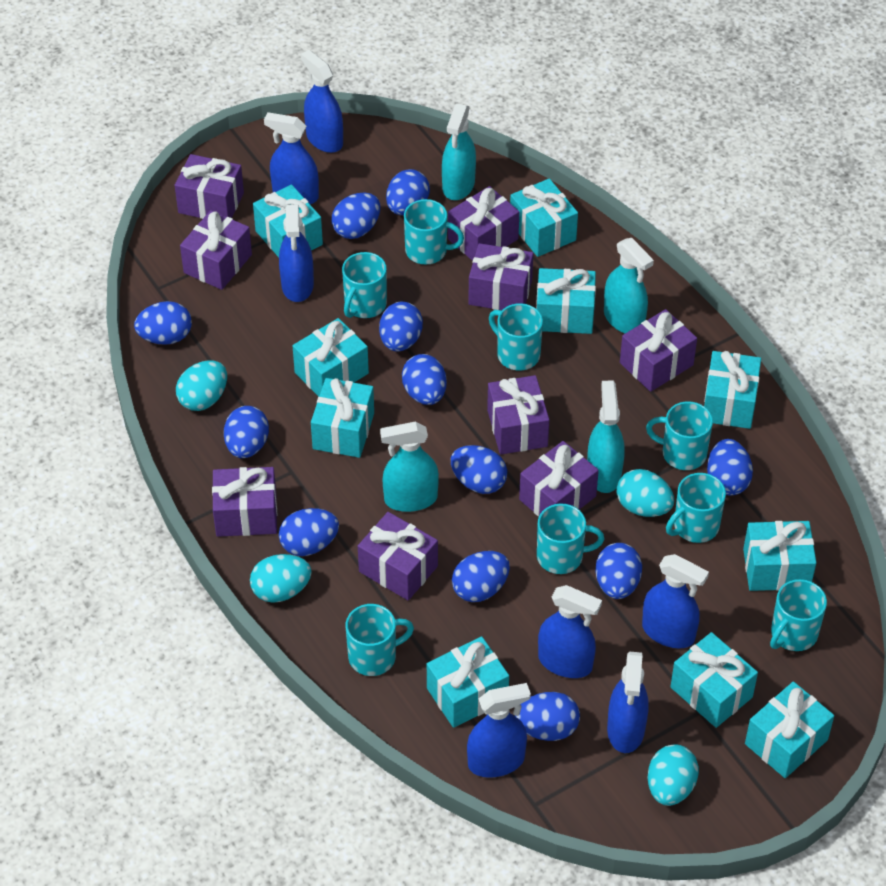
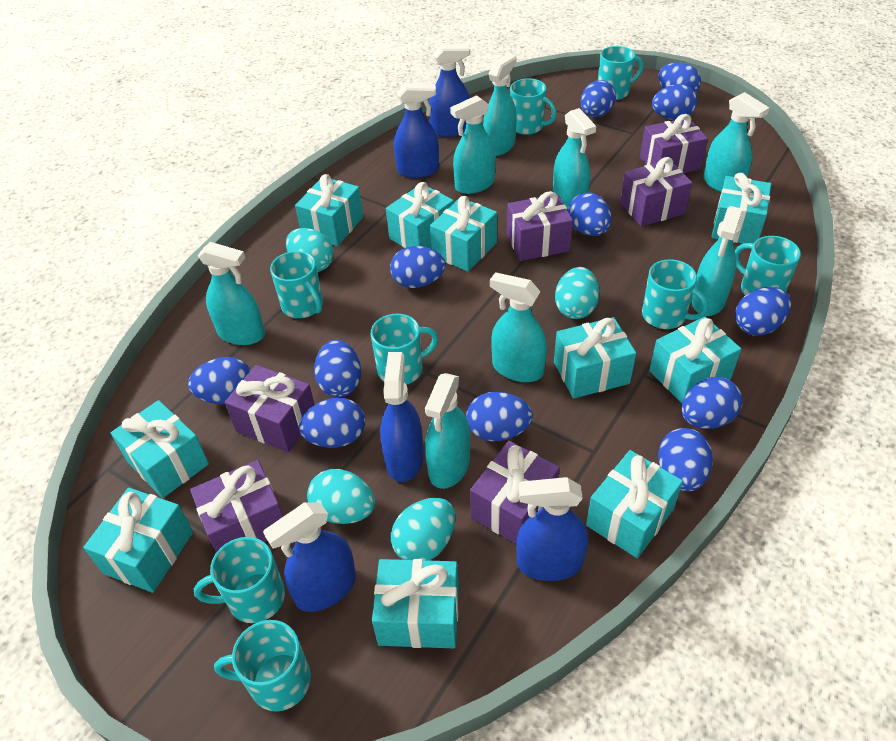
blue spray bottle: [264,112,319,204] [279,204,314,302] [301,50,343,153] [467,683,531,778] [538,585,602,678] [607,652,648,753] [642,554,709,649] = 7 -> [263,502,356,612] [380,352,424,482] [394,83,439,178] [429,44,470,137] [516,477,588,581] = 5
purple gift: [175,154,244,219] [180,210,252,290] [212,467,277,537] [358,512,438,601] [448,186,519,261] [468,243,533,310] [487,375,549,454] [519,441,599,517] [620,309,697,392] = 9 -> [190,460,284,553] [225,365,315,452] [470,441,560,544] [507,191,573,261] [620,157,692,227] [640,114,708,173] = 6
turquoise spray bottle: [380,422,439,512] [442,104,476,200] [587,381,624,493] [604,238,654,333] = 4 -> [198,242,265,345] [425,373,470,489] [450,95,496,194] [483,54,517,156] [490,272,547,382] [553,108,596,209] [692,206,742,316] [703,92,769,192] = 8

